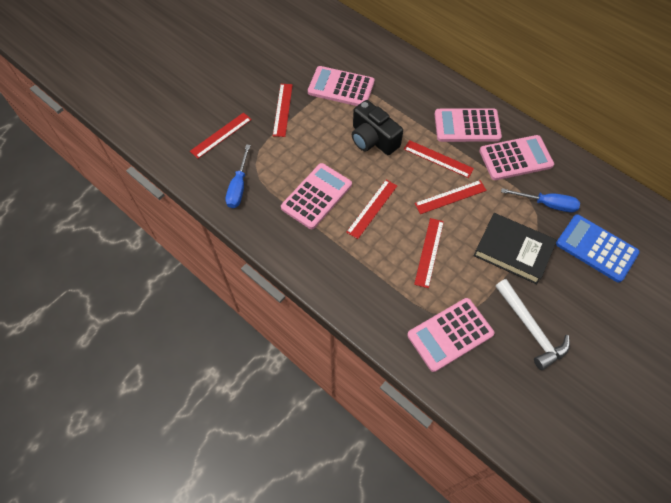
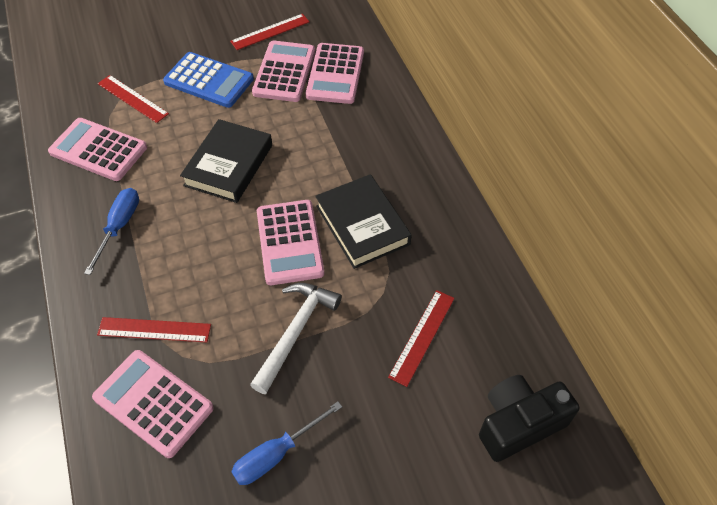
black book: [473,213,557,284] = 1 -> [180,119,272,203] [315,174,412,269] = 2
red ruler: [190,112,252,159] [273,84,293,137] [346,180,397,239] [404,140,474,178] [414,180,487,214] [414,218,444,288] = 6 -> [97,317,211,343] [98,75,169,123] [230,14,310,50] [388,290,455,387] = 4

